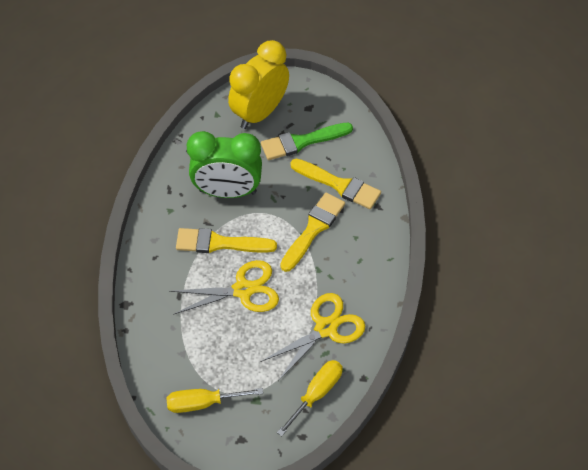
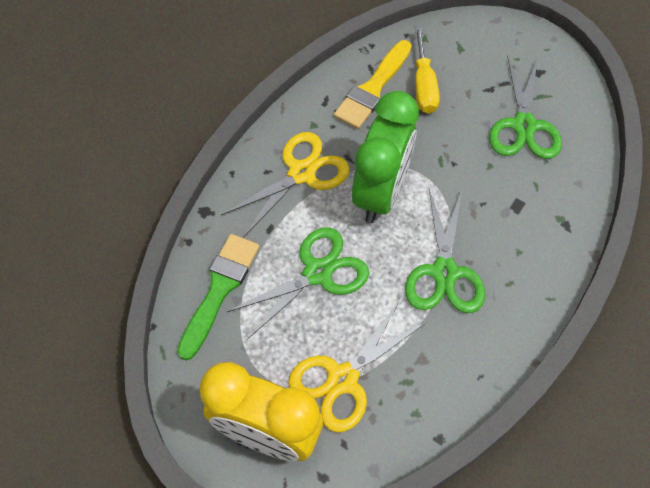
green scissors: none = 0 -> [227,227,369,340] [405,189,485,313] [489,55,562,159] = 3
yellow brush: [176,228,277,253] [280,193,345,272] [290,159,381,209] = 3 -> [334,40,412,129] = 1
yellow screwdriver: [167,388,263,413] [277,360,343,436] = 2 -> [415,26,440,114] = 1

